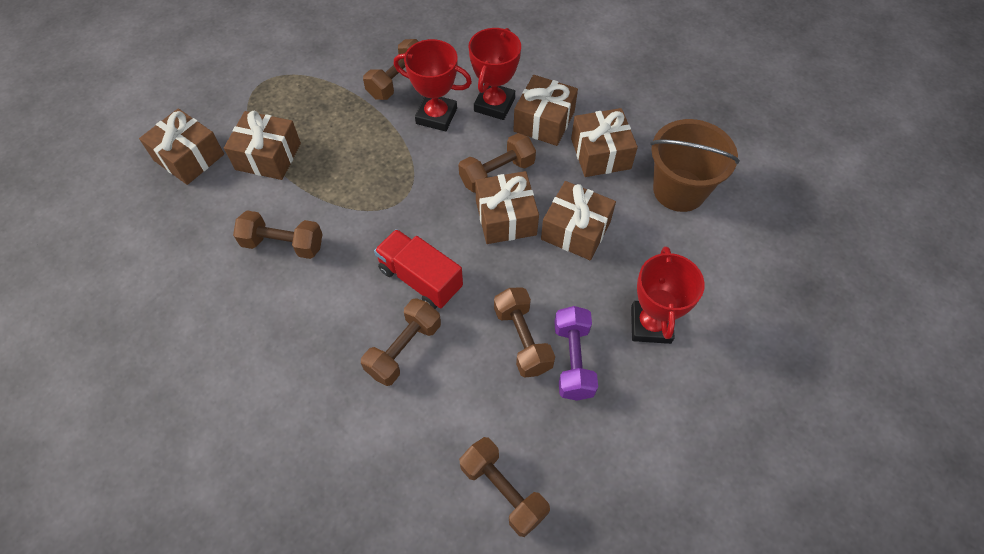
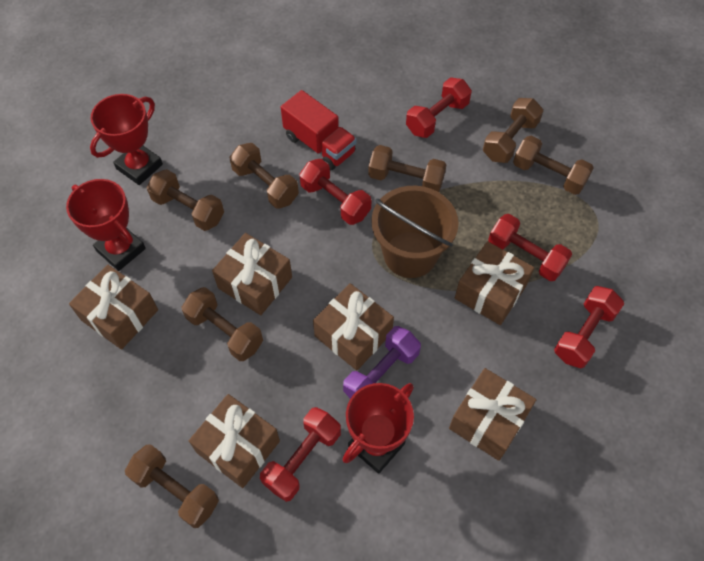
brown dumbbell: [233,211,323,259] [361,298,441,386] [363,39,419,100] [458,133,536,193] [459,437,550,537] [494,287,555,378] = 6 -> [125,444,219,528] [147,169,224,231] [181,287,263,361] [230,143,299,209] [368,145,446,192] [483,98,543,163] [513,136,594,195] = 7
red dumbbell: none = 0 -> [260,407,341,502] [299,159,371,225] [406,77,472,138] [488,214,572,281] [554,286,624,368] = 5

